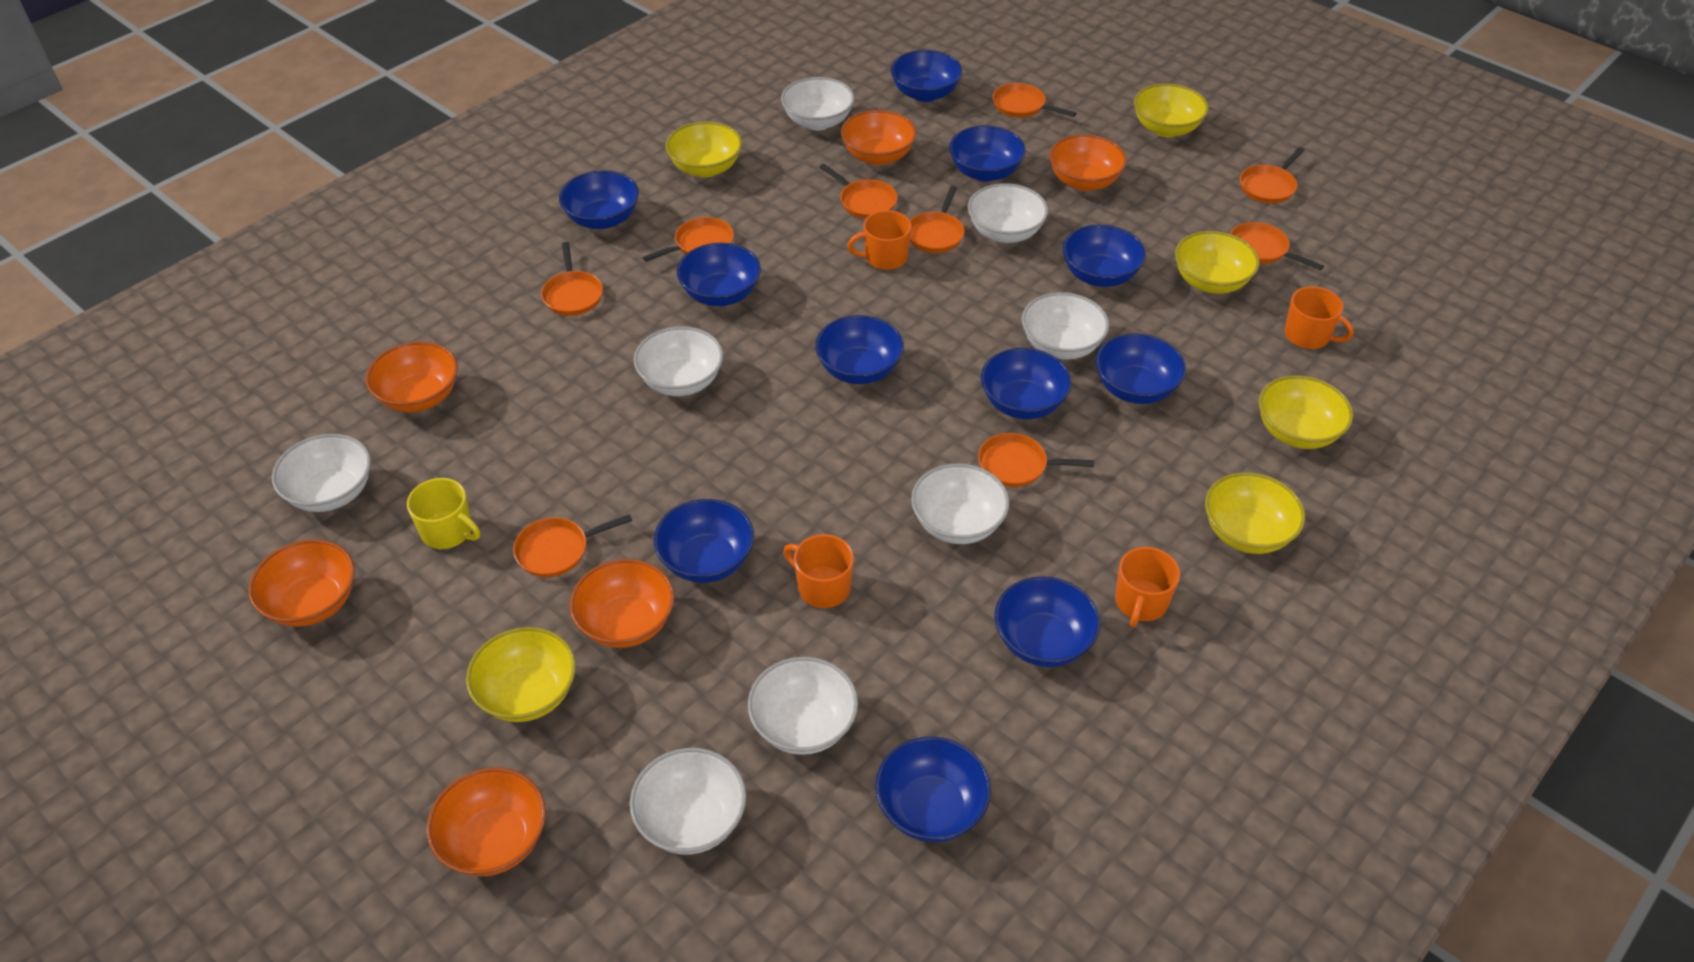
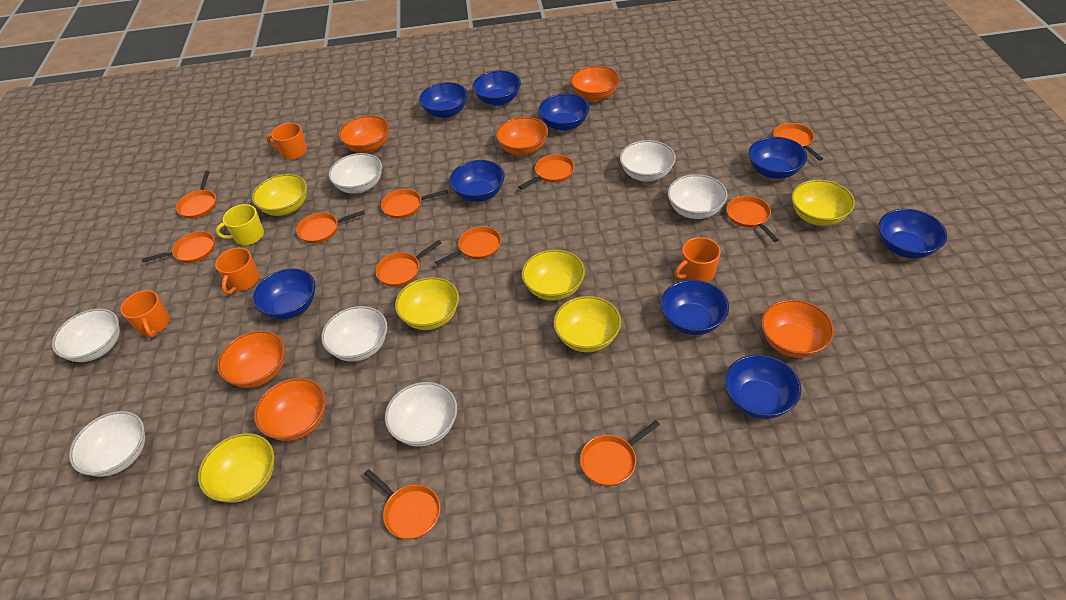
blue bowl: [559,170,639,229] [654,499,754,583] [677,243,761,306] [815,315,904,384] [875,736,991,842] [891,50,962,102] [949,125,1026,182] [981,348,1072,419] [995,576,1100,667] [1063,225,1146,287] [1096,334,1186,404] = 11 -> [253,268,315,320] [419,82,468,118] [449,160,505,202] [472,70,521,106] [538,93,590,131] [660,280,729,335] [725,355,801,419] [749,137,807,179] [878,209,947,258] = 9
orange pan: [513,514,632,577] [541,242,603,316] [643,217,734,262] [820,164,897,219] [910,186,964,253] [978,433,1094,487] [993,83,1076,117] [1230,222,1324,270] [1240,147,1305,204] = 9 -> [142,231,215,263] [176,171,216,219] [296,210,365,244] [364,469,440,540] [375,240,441,287] [381,189,448,219] [435,226,501,265] [519,154,574,189] [580,420,660,486] [726,196,779,242] [773,123,823,161] = 11
white bowl: [272,434,371,512] [630,748,746,855] [634,326,723,396] [748,657,858,755] [781,77,855,130] [911,463,1010,544] [968,183,1048,243] [1022,292,1109,359] = 8 -> [52,308,120,362] [69,411,145,477] [321,306,387,362] [329,153,382,194] [385,382,457,447] [620,140,676,182] [668,174,728,219] = 7

